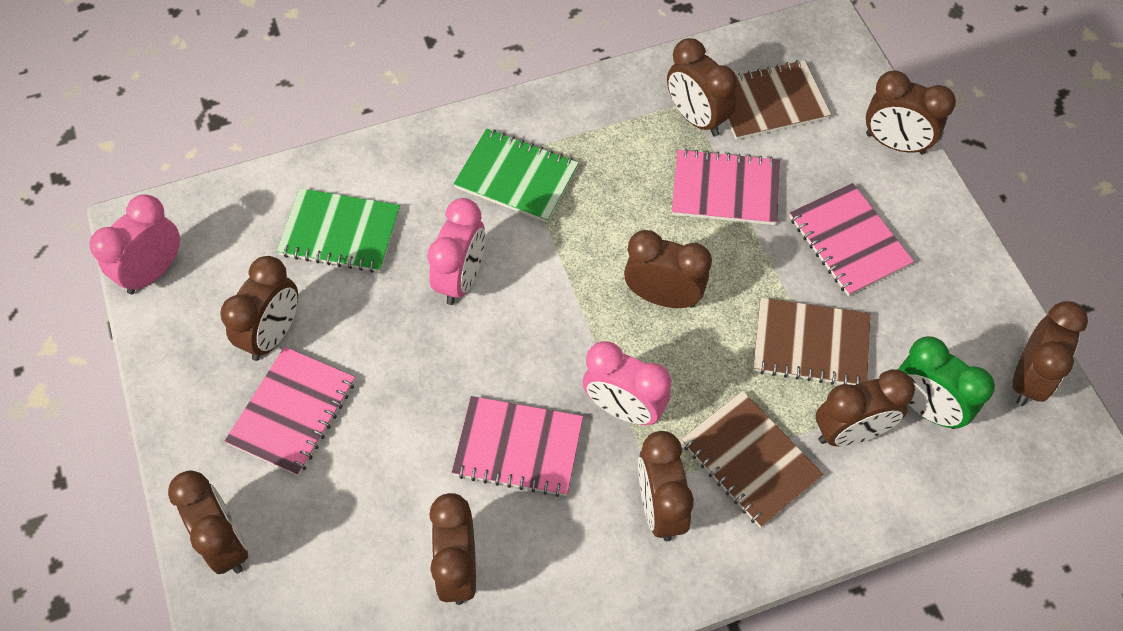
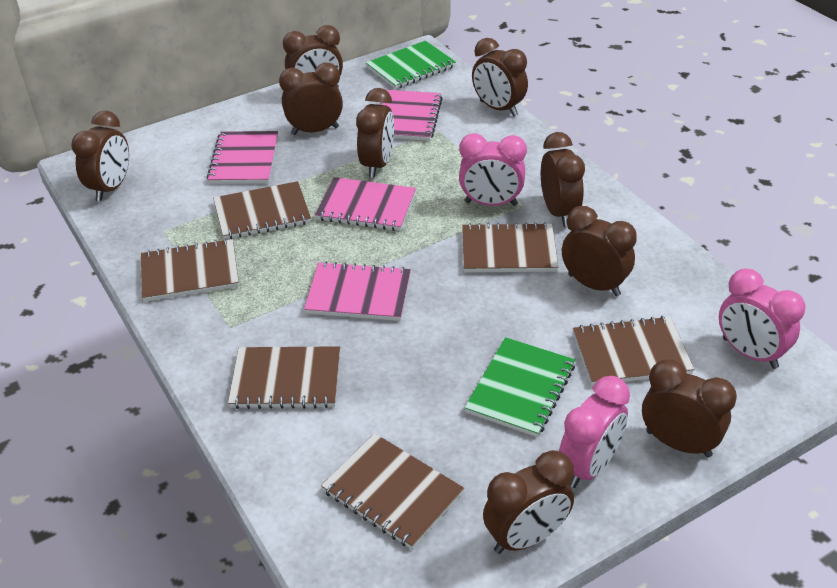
brown notebook: [681,391,824,528] [727,60,831,140] [753,298,871,385] = 3 -> [141,239,239,302] [213,181,311,239] [228,346,340,409] [321,433,464,549] [462,222,558,272] [573,316,694,386] = 6
green clock: [898,336,995,429] = 1 -> none = 0

